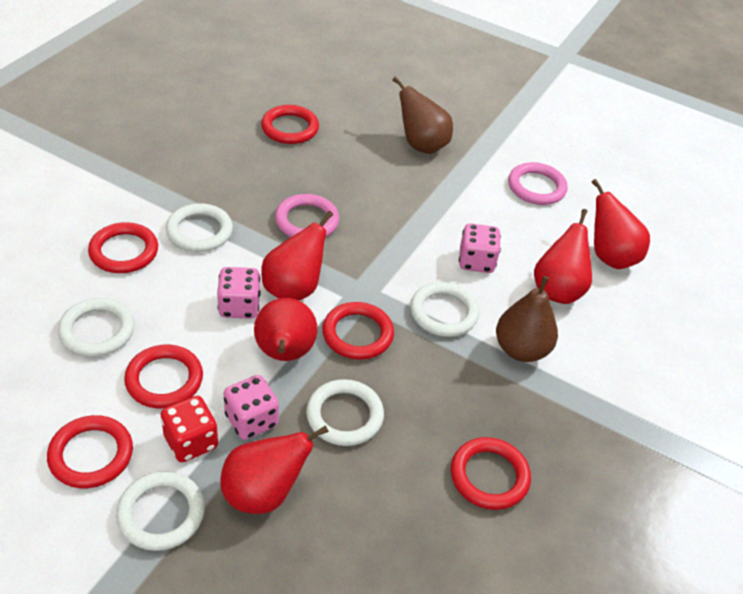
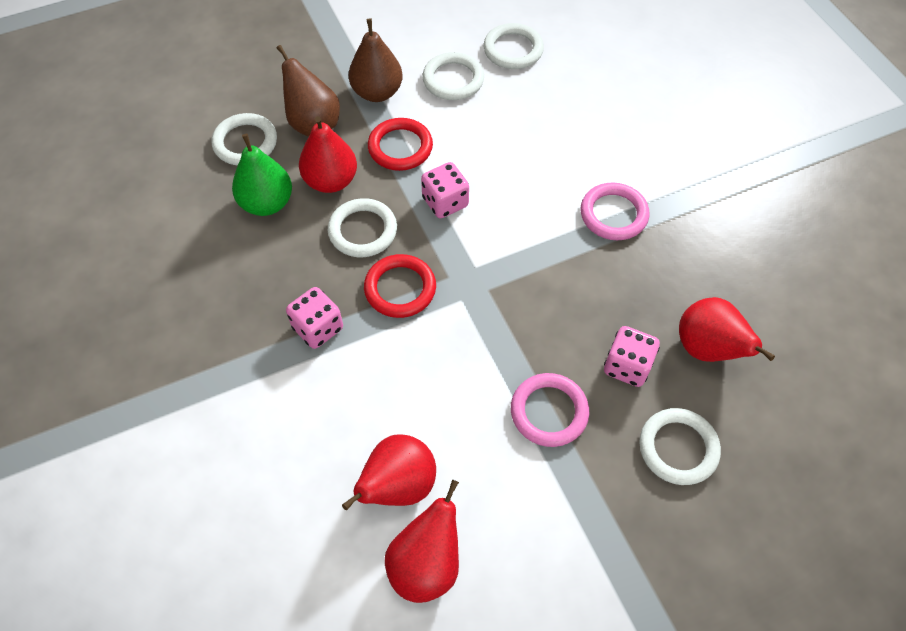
green pear: none = 0 -> [232,134,292,216] = 1
red dice: [161,396,218,462] = 1 -> none = 0
red pear: [220,425,329,514] [254,298,317,361] [261,211,333,300] [534,209,592,304] [591,179,650,269] = 5 -> [299,116,357,193] [342,434,436,510] [385,479,459,603] [679,297,775,362] = 4
red ring: [47,415,133,488] [88,222,158,273] [124,345,203,408] [261,105,319,144] [322,302,394,360] [451,437,531,510] = 6 -> [364,254,436,318] [368,118,433,171] = 2

